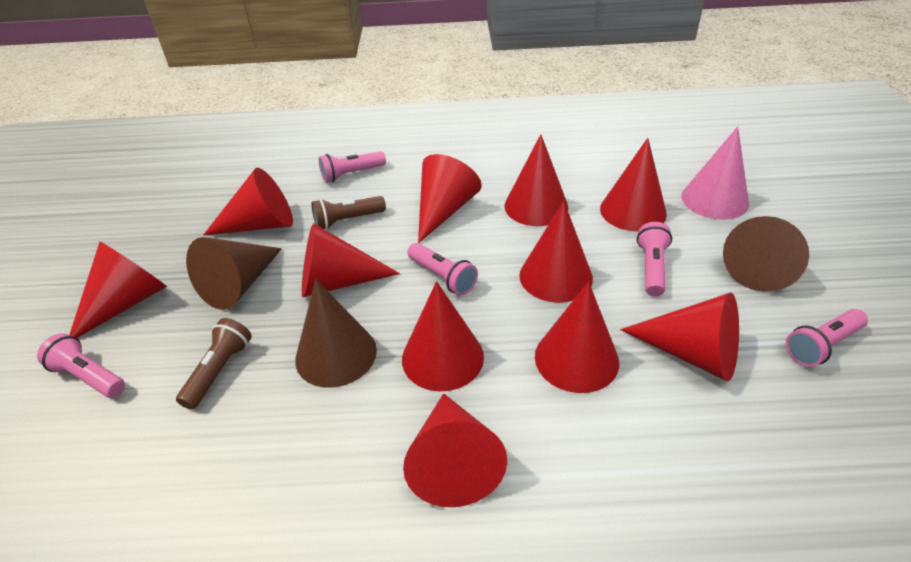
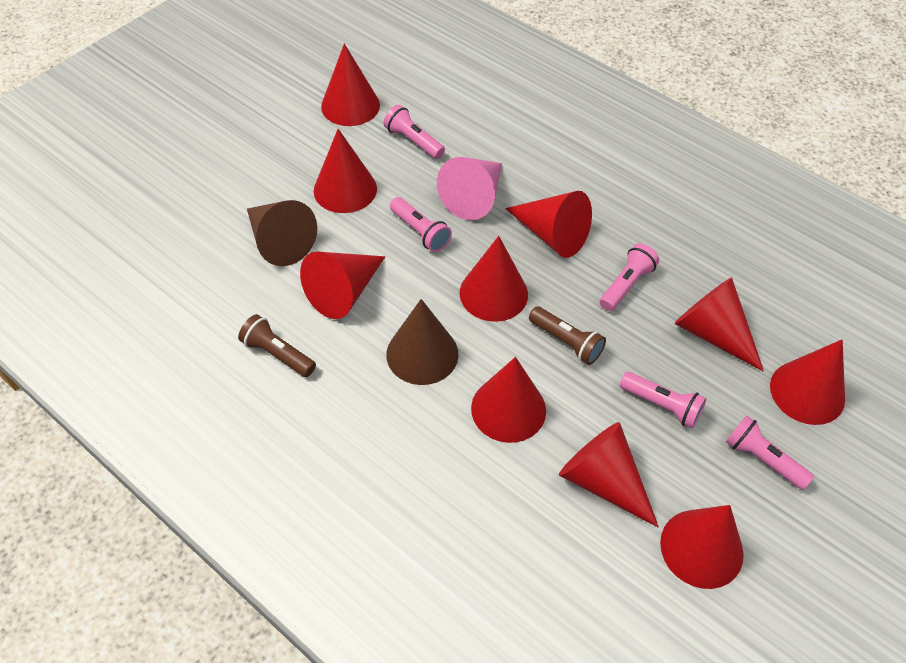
brown cone: [186,237,282,310] [295,279,377,388] [723,216,809,292] = 3 -> [247,200,317,266] [386,299,459,385] = 2
red cone: [69,242,167,338] [203,168,293,236] [302,223,400,297] [402,281,484,391] [403,393,507,507] [418,154,482,243] [504,134,568,226] [519,201,593,303] [535,281,619,393] [600,138,667,232] [620,293,739,382] = 11 -> [300,252,385,319] [314,129,377,213] [321,43,380,126] [459,236,528,322] [471,357,546,443] [505,191,592,258] [559,422,659,528] [660,505,744,589] [674,277,764,372] [770,339,845,425] = 10

